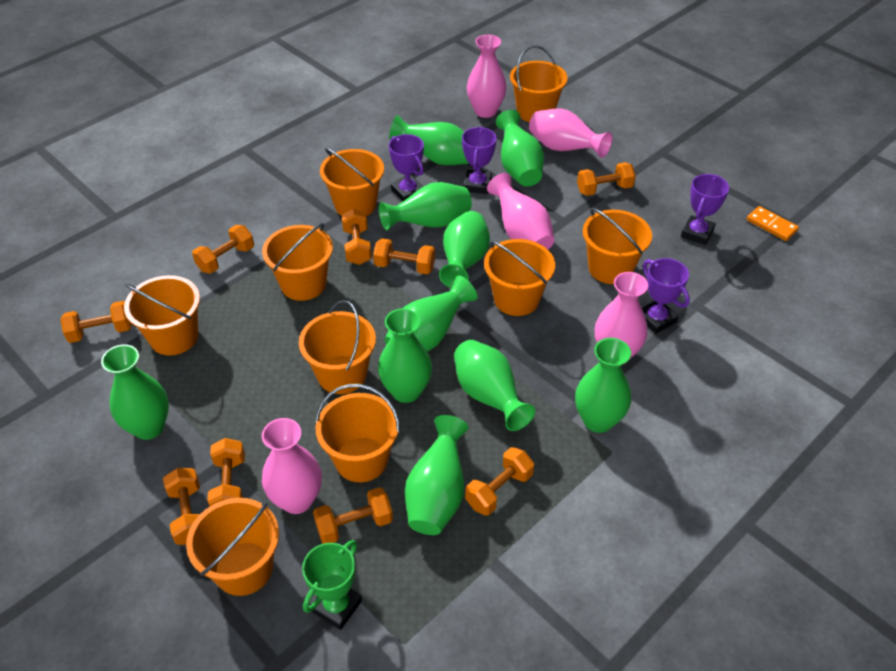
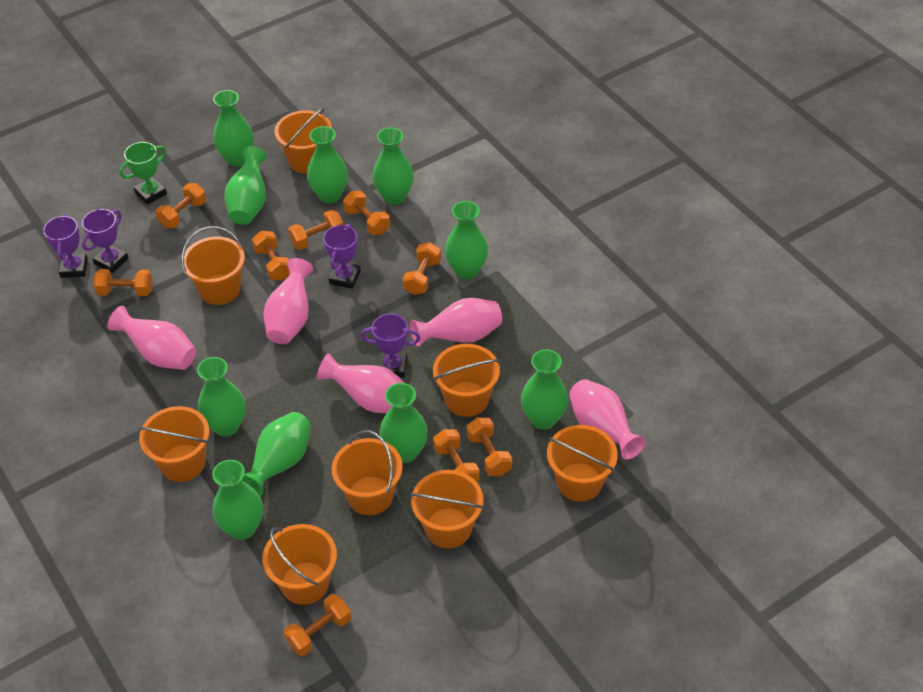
orange bucket: [124,275,200,355] [186,498,279,596] [262,223,333,301] [299,300,376,394] [315,384,400,482] [320,147,384,216] [484,239,555,316] [510,45,568,122] [583,208,652,284] = 9 -> [139,406,209,482] [181,226,245,305] [262,524,337,605] [274,108,332,174] [332,430,403,515] [411,470,484,548] [433,344,500,417] [547,425,618,502] = 8
orange domino: [746,206,799,241] = 1 -> none = 0

